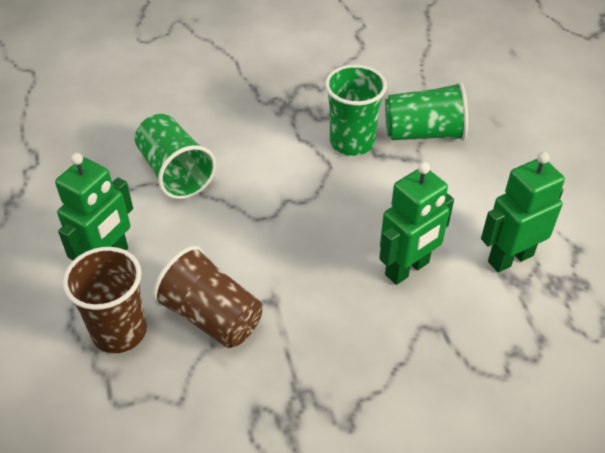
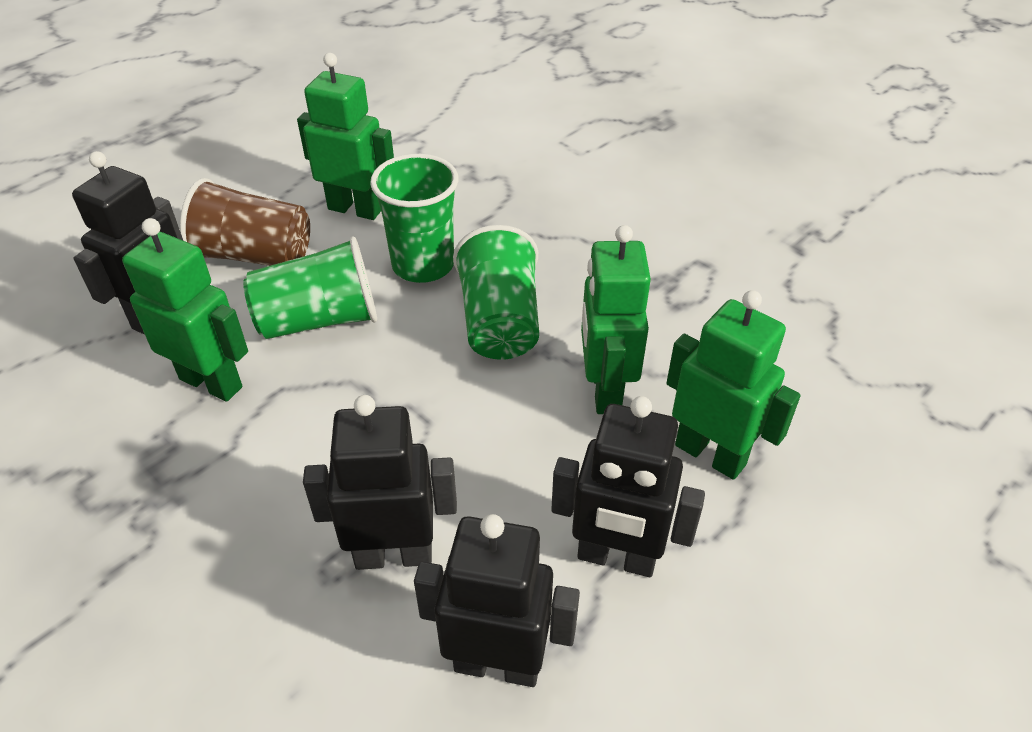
black robot: none = 0 -> [72,151,183,335] [303,395,457,570] [414,514,580,687] [551,396,705,577] = 4
brown cup: [62,247,147,353] [152,246,262,348] = 2 -> [180,178,310,266] = 1
green robot: [55,153,133,260] [379,162,454,285] [481,152,565,273] = 3 -> [122,218,248,402] [297,53,394,220] [581,225,651,414] [667,290,801,480] = 4

